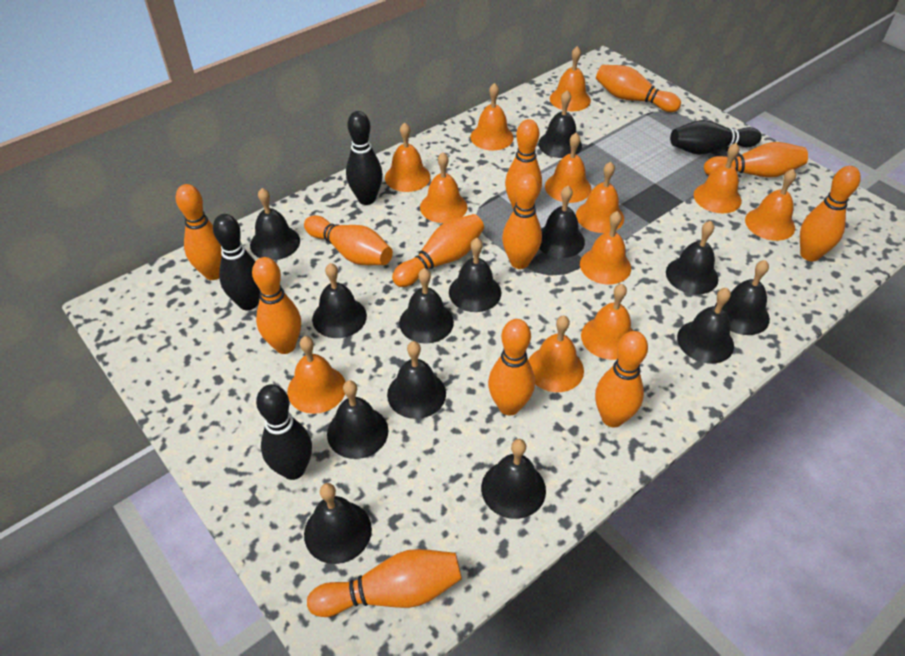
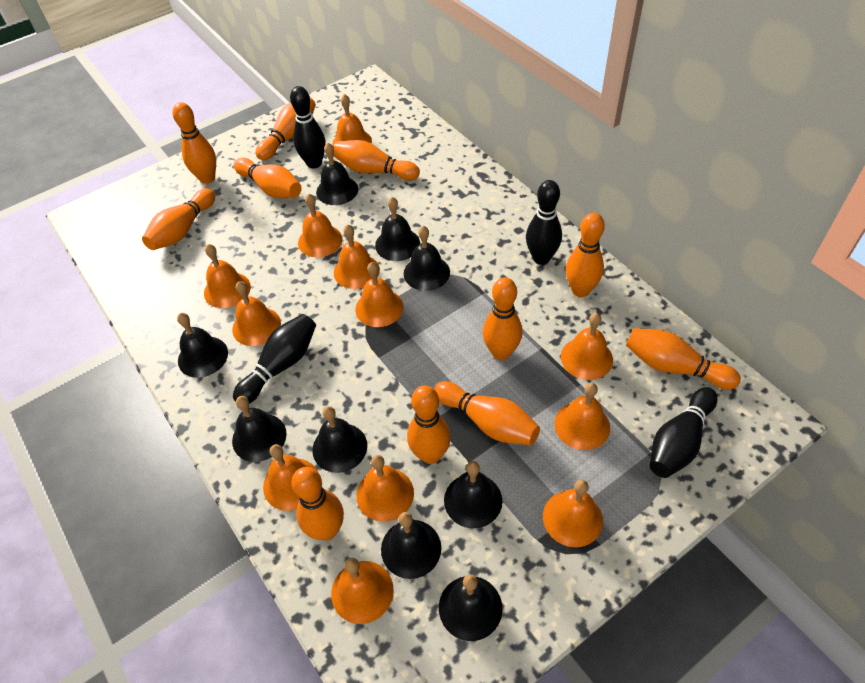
black bell: [250,188,300,260] [304,483,372,564] [312,263,367,338] [327,380,388,459] [387,341,446,419] [399,268,454,344] [449,238,501,312] [481,439,546,519] [538,91,582,158] [539,186,585,258] [666,221,719,295] [677,288,734,364] [715,260,770,335] = 13 -> [177,313,228,378] [232,396,287,462] [312,406,367,473] [316,143,358,205] [375,197,420,261] [381,512,441,579] [404,226,450,291] [439,574,502,641] [444,461,502,528] = 9
orange bowling pin: [176,184,222,280] [252,257,301,354] [304,215,393,265] [307,549,462,617] [392,214,484,287] [488,319,535,415] [502,173,542,269] [505,119,542,210] [595,331,648,427] [596,65,681,112] [704,142,808,177] [800,166,861,261] = 12 -> [142,188,215,250] [172,102,216,184] [234,157,302,198] [255,97,316,160] [291,467,344,541] [333,140,420,180] [407,385,451,464] [434,381,540,445] [483,277,522,360] [566,213,605,297] [626,328,741,389] = 11

